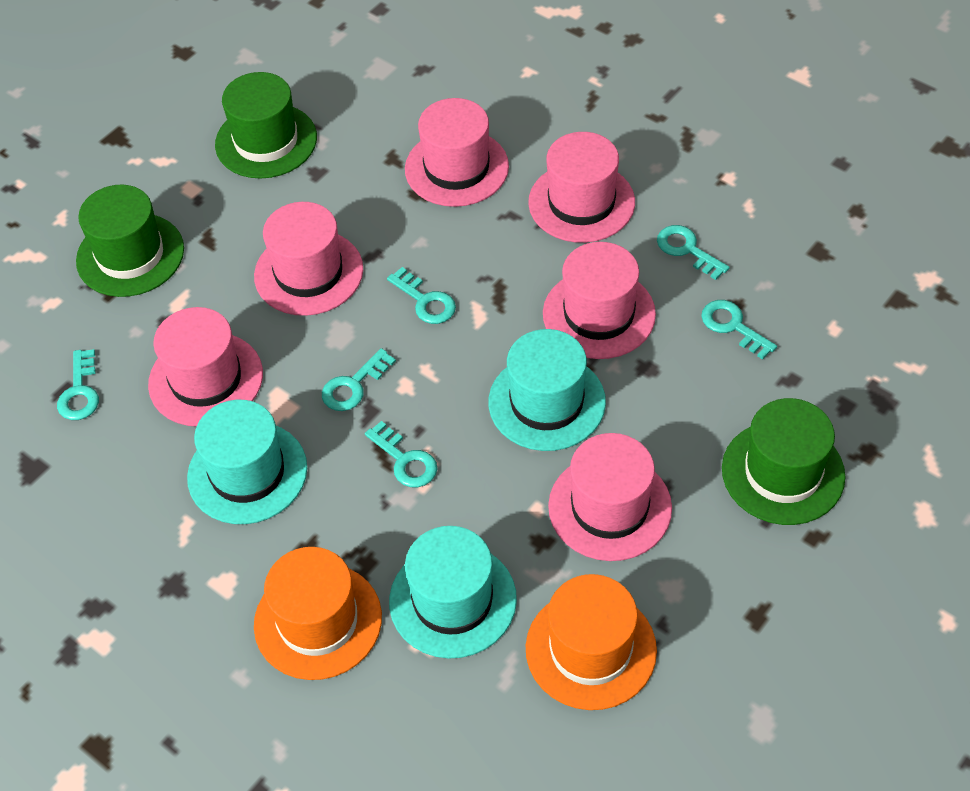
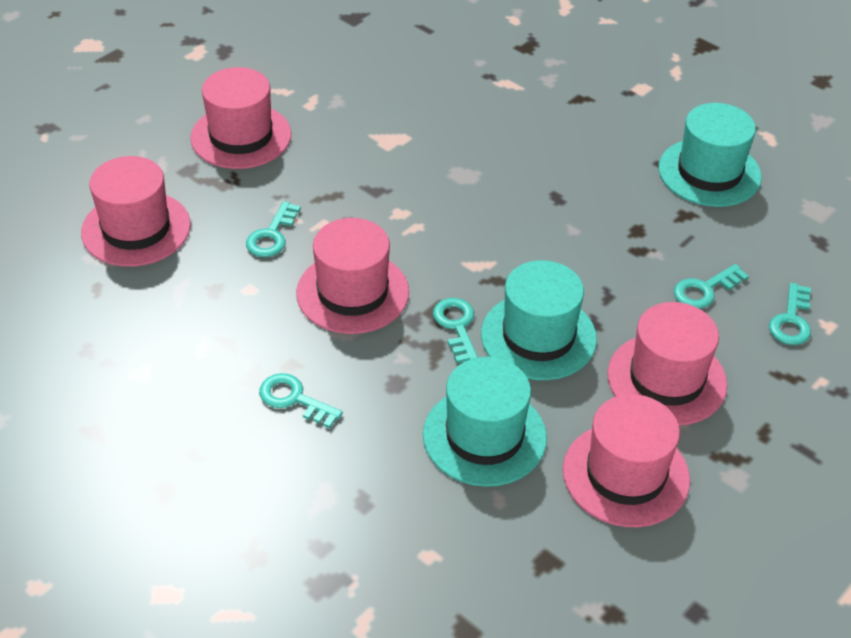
green hat: [76,185,184,297] [215,72,317,179] [722,398,845,525] = 3 -> none = 0
orange hat: [254,547,382,680] [526,574,657,710] = 2 -> none = 0
pink hat: [148,307,263,427] [254,202,363,316] [405,98,509,207] [528,132,635,243] [543,242,656,359] [548,433,672,561] = 6 -> [81,156,191,267] [190,67,291,169] [296,218,409,334] [563,394,690,527] [607,302,727,426] = 5
turquoise key: [57,349,99,420] [322,348,396,411] [365,421,437,487] [387,267,456,324] [657,225,730,280] [701,300,777,360] = 6 -> [246,201,301,257] [259,373,343,428] [433,298,478,363] [674,264,749,309] [769,283,811,345] = 5

